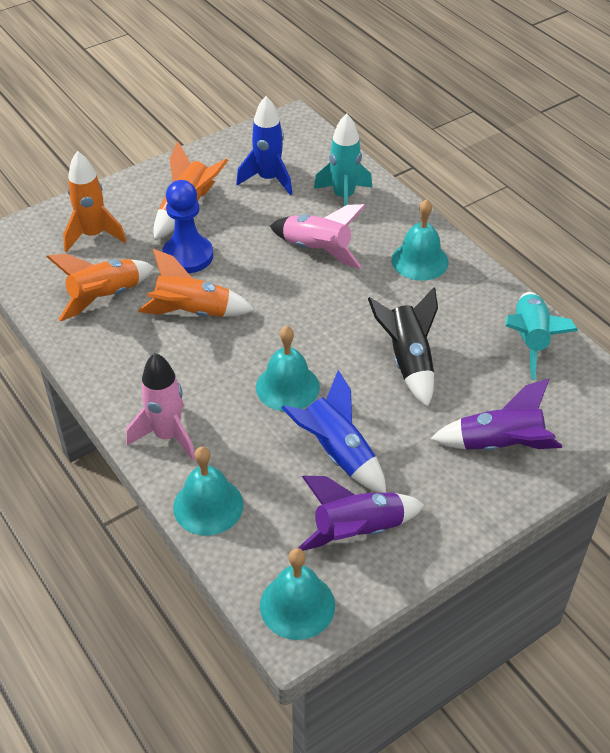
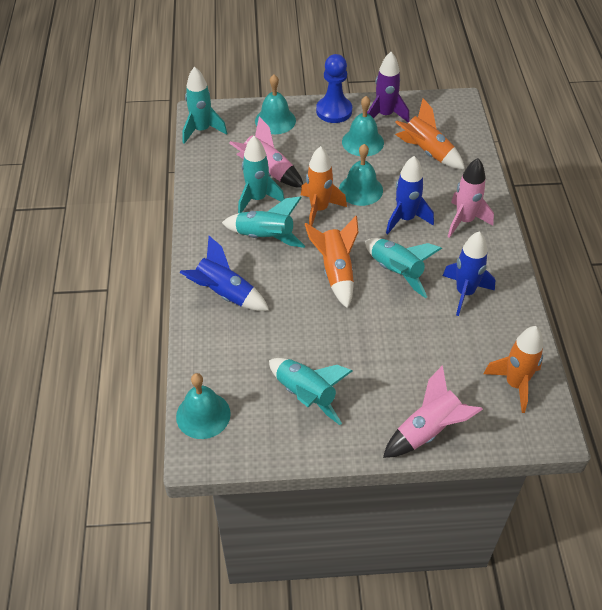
black rocket: [368,287,438,407] = 1 -> none = 0
blue rocket: [236,96,292,195] [281,370,386,493] = 2 -> [180,236,269,311] [386,156,434,234] [443,231,495,316] = 3
pink rocket: [126,353,195,461] [270,204,366,269] = 2 -> [229,117,303,188] [383,365,483,458] [448,158,494,238] = 3
purple rocket: [298,476,425,551] [430,379,562,451] = 2 -> [367,52,410,123] = 1
turquoise rocket: [314,114,372,206] [505,292,578,380] = 2 -> [182,67,227,144] [222,196,305,248] [238,136,285,213] [269,358,352,425] [365,238,442,298] = 5

